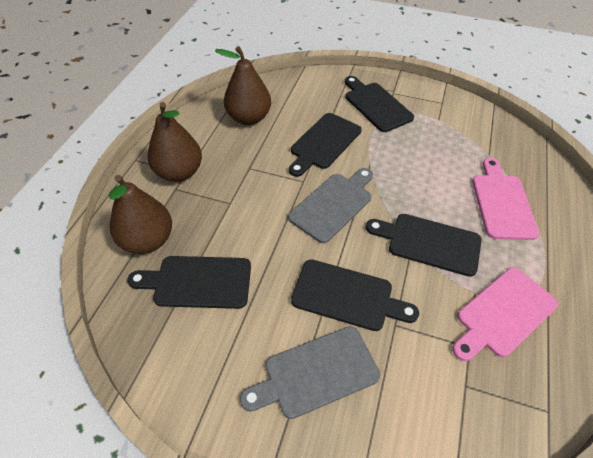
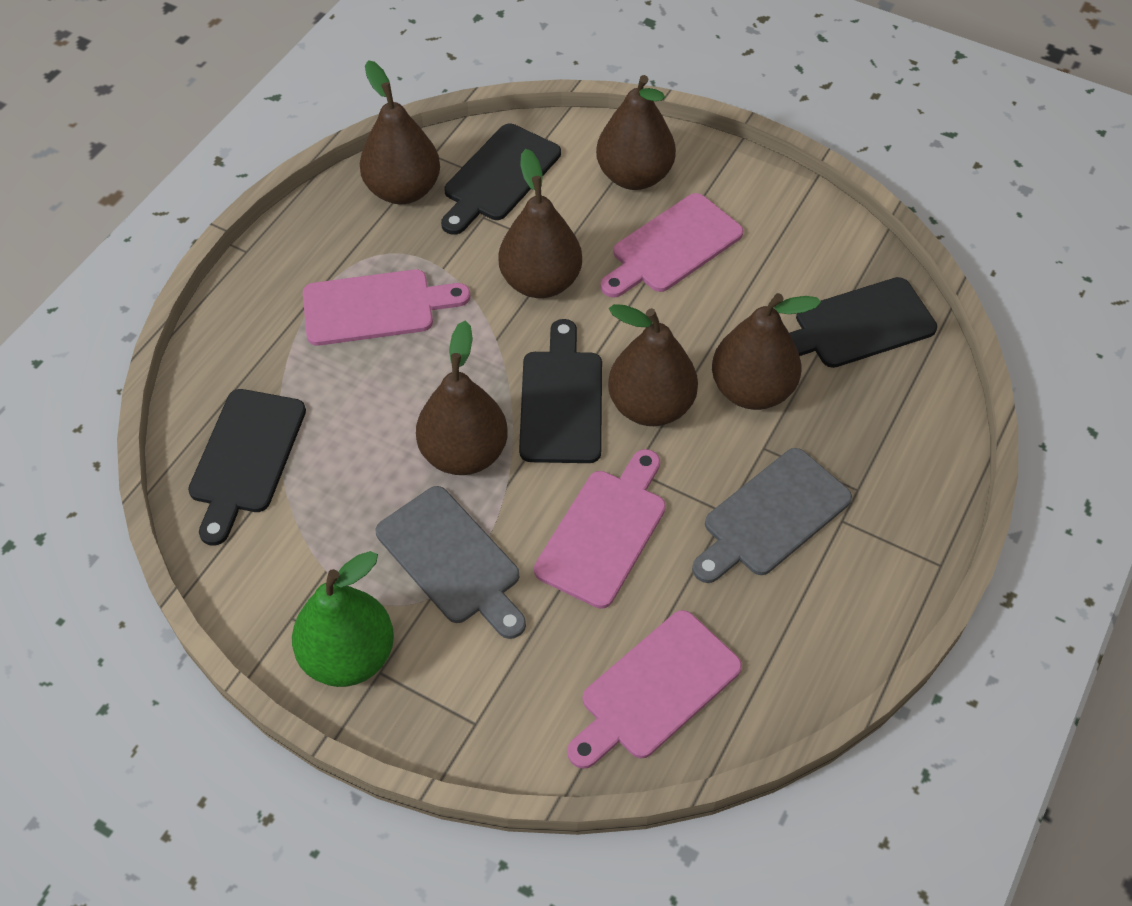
black cutting board: [127,256,251,309] [289,113,362,177] [291,259,419,331] [345,76,414,132] [366,214,481,277] = 5 -> [188,389,306,545] [441,124,561,235] [519,319,602,463] [789,277,937,368] = 4
brown pear: [109,175,172,254] [148,102,202,182] [215,46,271,125] = 3 -> [360,60,440,204] [416,321,508,475] [498,149,582,298] [596,75,676,190] [608,304,698,426] [712,293,821,410] = 6
green pear: none = 0 -> [292,551,394,687] = 1
pink cutting board: [452,267,558,361] [472,158,539,240] = 2 -> [303,269,470,346] [534,449,666,609] [567,610,742,769] [600,193,743,298] = 4

